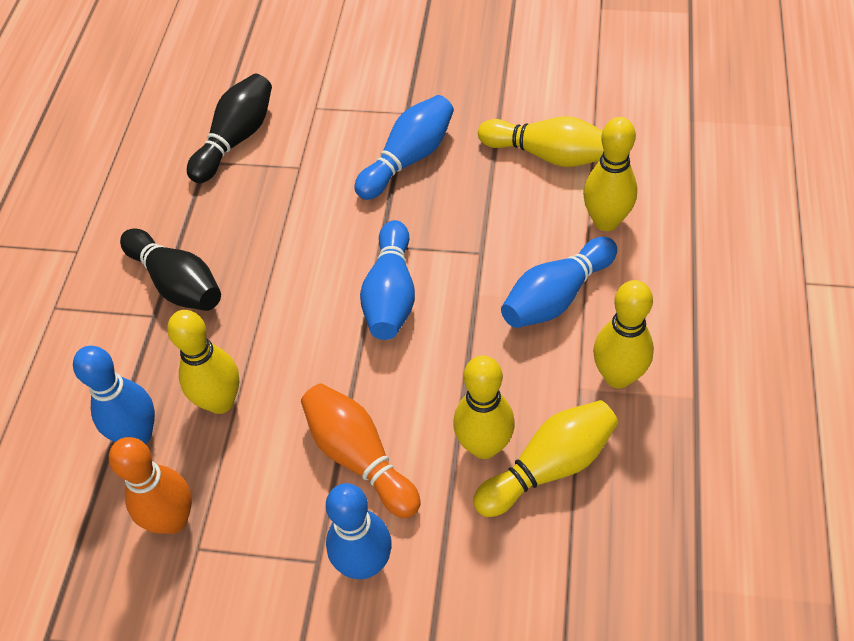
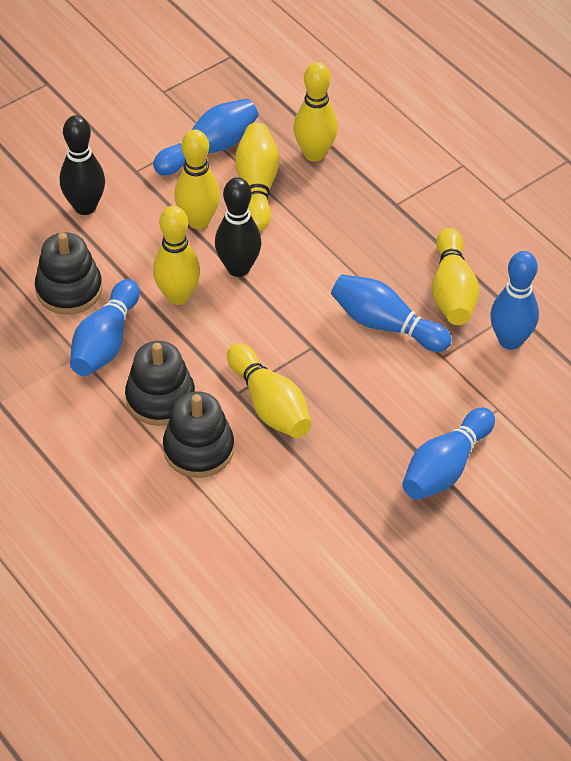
black stacking toy: none = 0 -> [35,232,102,315] [125,341,195,426] [163,392,234,478] = 3
orange bowling pin: [109,437,192,534] [301,383,421,518] = 2 -> none = 0

